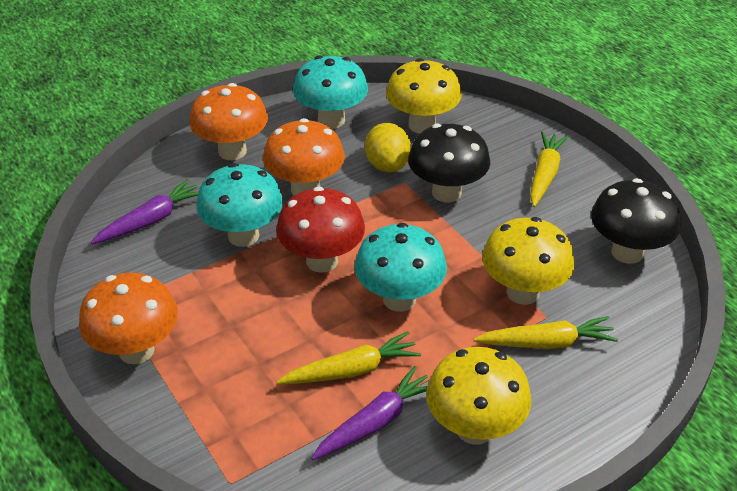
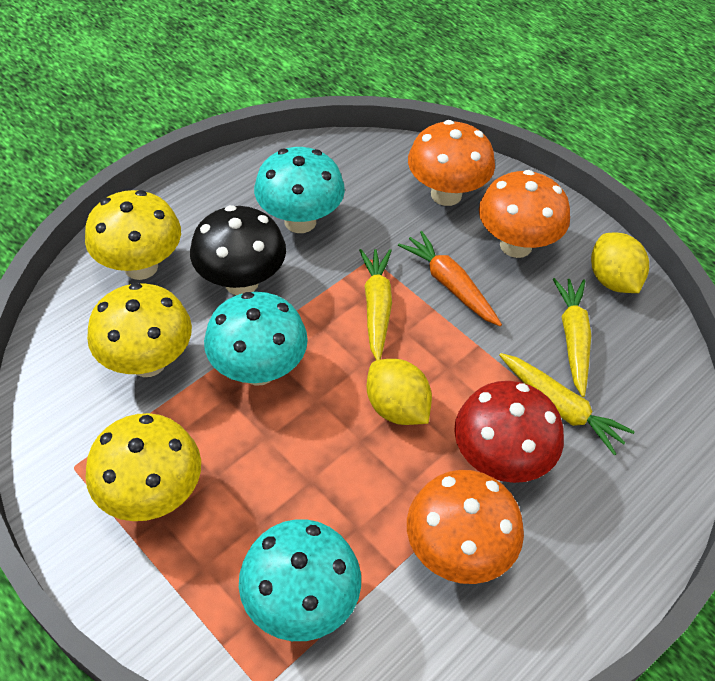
black mushroom: [408,123,490,202] [591,178,681,264] = 2 -> [190,205,286,295] = 1
orange carrot: none = 0 -> [398,231,502,326] = 1
purple carrot: [91,179,198,244] [311,366,428,460] = 2 -> none = 0
yellow lemon: [365,123,411,172] = 1 -> [367,359,432,425] [591,232,649,293] = 2

